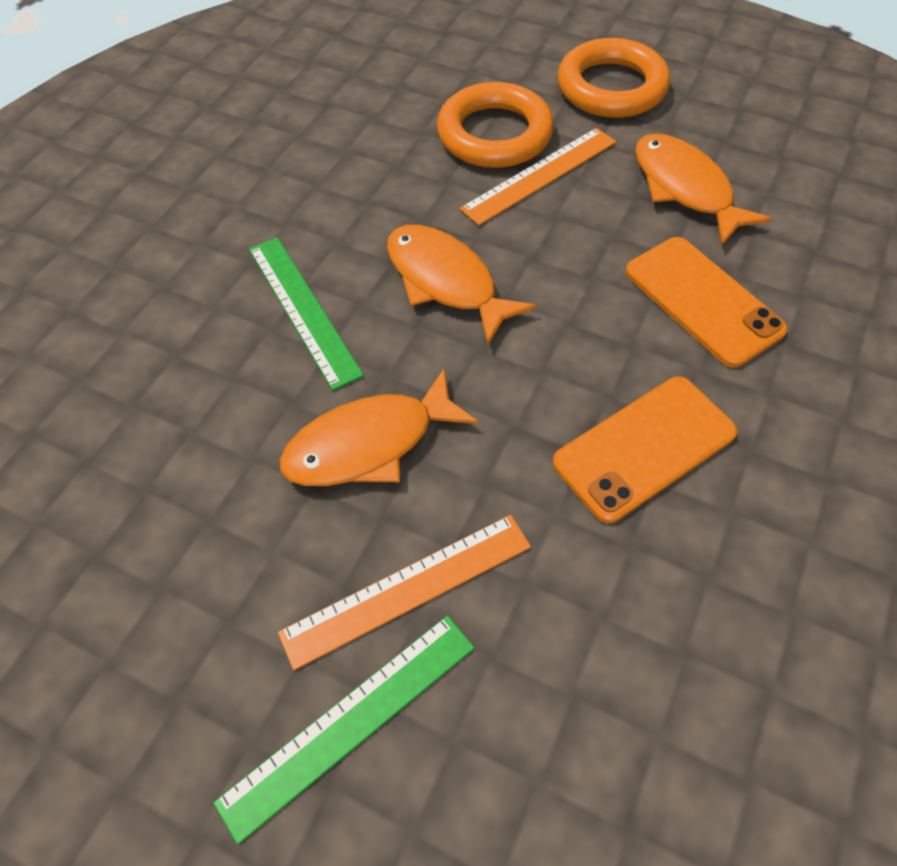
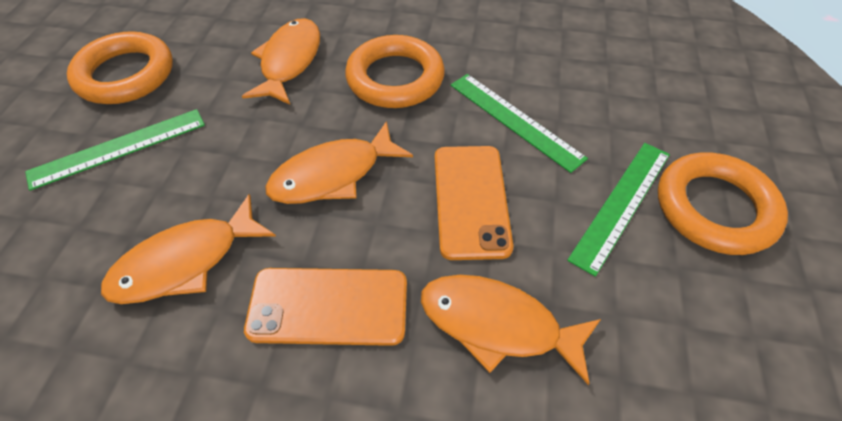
green ruler: [213,615,475,844] [249,237,364,390] = 2 -> [25,109,205,191] [451,74,588,173] [567,143,670,276] = 3
orange fish: [279,368,478,486] [387,225,537,345] [635,133,772,245] = 3 -> [101,194,276,304] [242,18,320,105] [265,121,413,204] [421,275,601,385] = 4
orange ring: [437,82,554,168] [557,38,670,118] = 2 -> [67,31,173,104] [345,35,445,108] [658,152,788,255] = 3
orange ruler: [278,515,531,670] [460,128,616,225] = 2 -> none = 0

